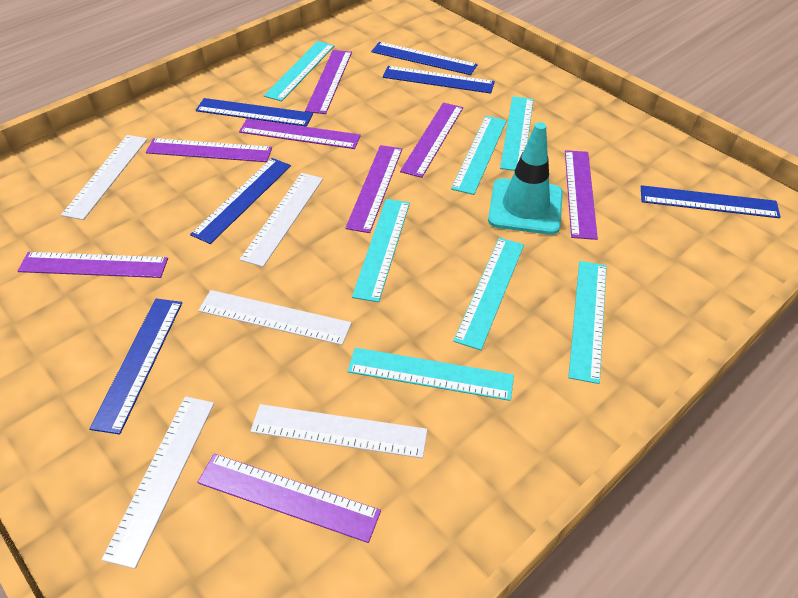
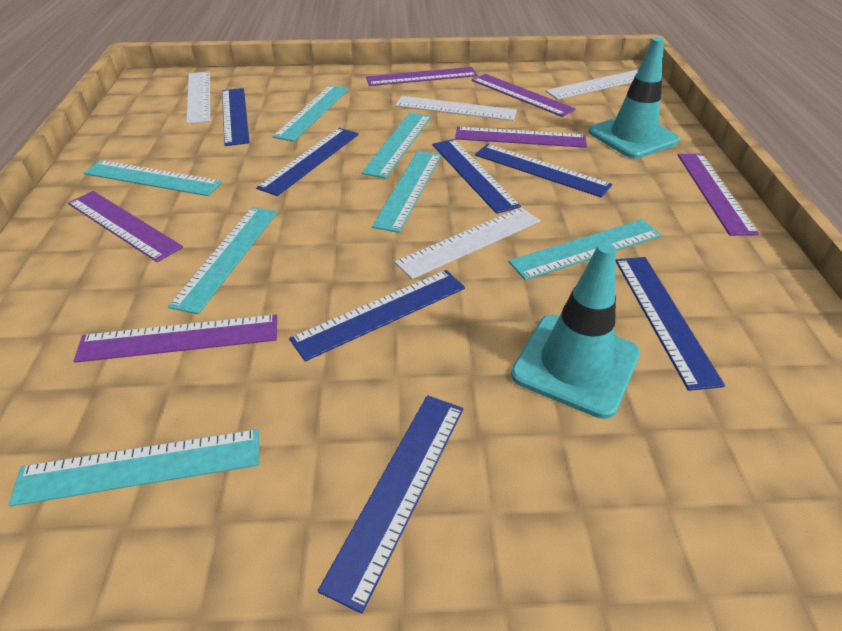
blue ruler: [89,299,182,435] [190,158,291,244] [196,98,313,127] [371,42,478,75] [382,66,495,94] [641,185,781,218] = 6 -> [222,88,250,146] [256,128,359,196] [289,270,465,361] [318,395,463,614] [432,139,521,214] [475,144,612,198] [616,257,725,391] = 7
purple ruler: [18,252,168,278] [146,138,272,162] [197,454,381,543] [239,119,361,149] [305,50,352,114] [345,145,402,233] [400,103,463,178] [565,150,598,240] = 8 -> [68,191,183,262] [74,315,277,363] [366,67,477,86] [455,127,587,148] [472,74,576,117] [678,154,759,236] = 6
turquoise traffic cone: [488,122,563,235] = 1 -> [511,242,640,419] [589,38,680,159] = 2
white ruler: [61,135,148,220] [101,396,214,569] [198,290,352,345] [240,173,323,267] [250,404,428,458] = 5 -> [186,71,211,124] [394,207,540,279] [395,96,517,121] [545,70,638,100] = 4

